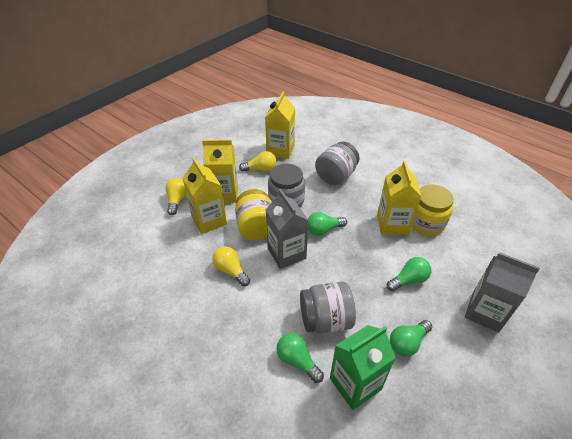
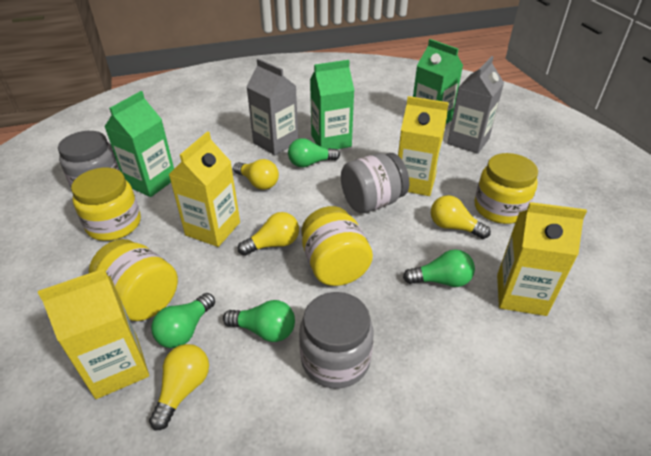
green carton: [330,325,396,410] = 1 -> [105,91,174,197] [310,60,354,149] [413,39,463,124] = 3
yellow jar: [235,189,272,240] [412,184,454,235] = 2 -> [71,168,141,241] [89,239,178,321] [301,206,373,286] [475,153,538,224] = 4
yellow light bulb: [165,178,186,215] [212,246,250,286] [239,151,277,172] = 3 -> [149,344,209,430] [233,159,279,190] [238,212,299,256] [431,195,491,239] = 4

